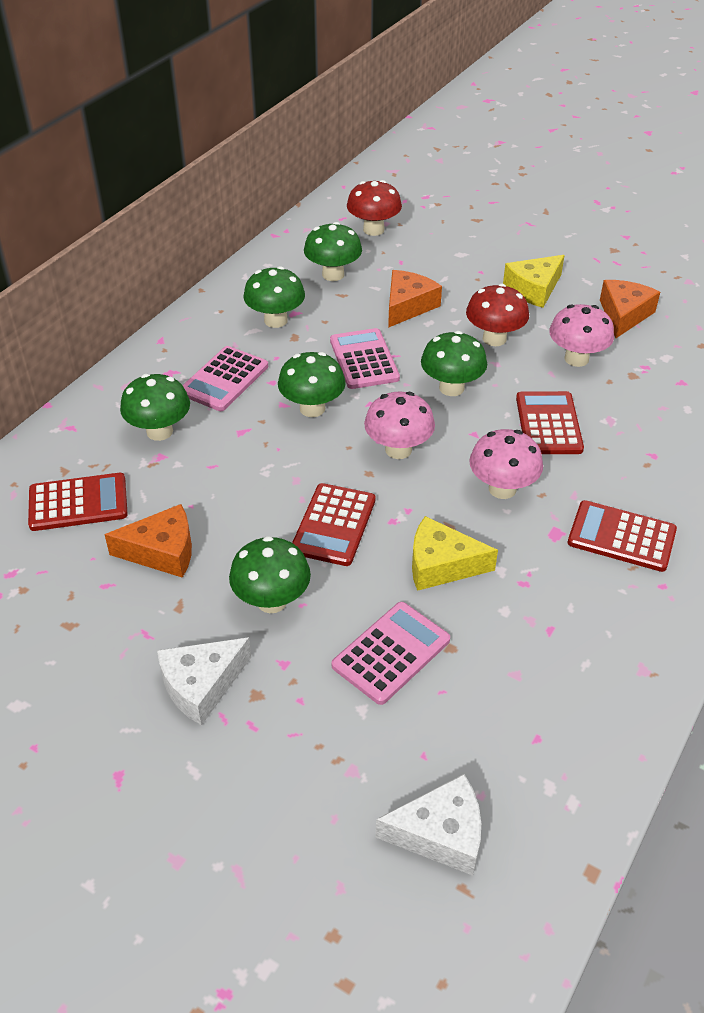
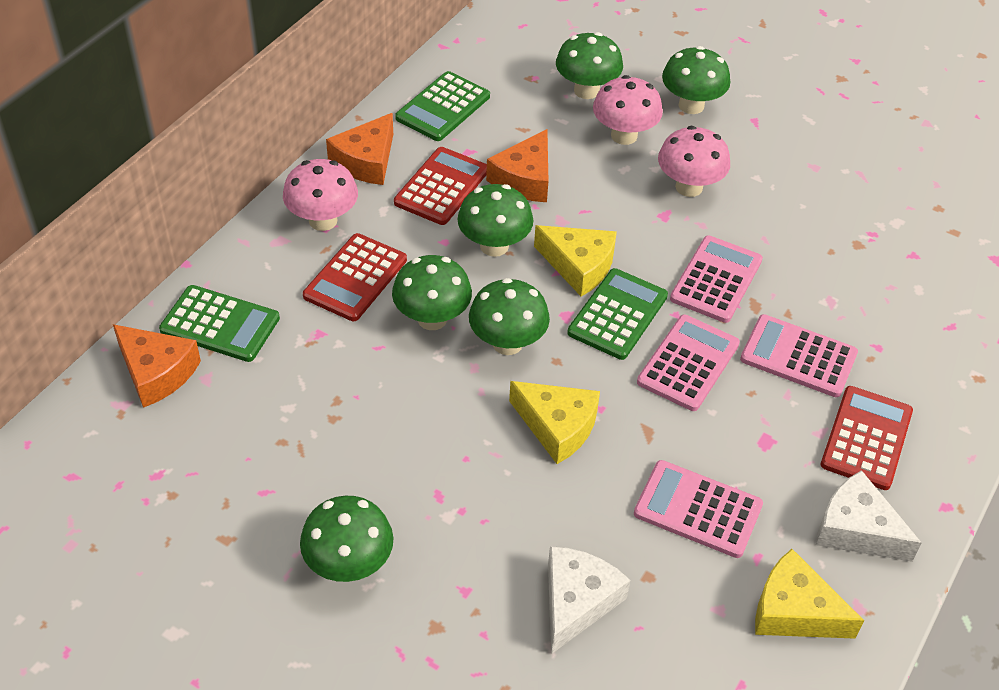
green calculator: none = 0 -> [159,285,280,362] [395,71,490,141] [567,268,668,360] = 3
pink calculator: [182,346,268,411] [330,328,400,389] [332,602,450,705] = 3 -> [634,460,763,558] [637,315,740,411] [670,235,763,323] [740,314,858,397] = 4
red calculator: [28,473,128,531] [292,483,376,566] [516,391,584,454] [568,500,677,572] = 4 -> [303,233,407,321] [394,147,487,225] [821,386,913,490] = 3
red mushroom: [347,180,402,236] [466,284,529,346] = 2 -> none = 0
yellow cheese: [412,516,498,591] [503,255,565,308] = 2 -> [509,381,600,464] [534,225,617,297] [755,549,864,639] = 3

